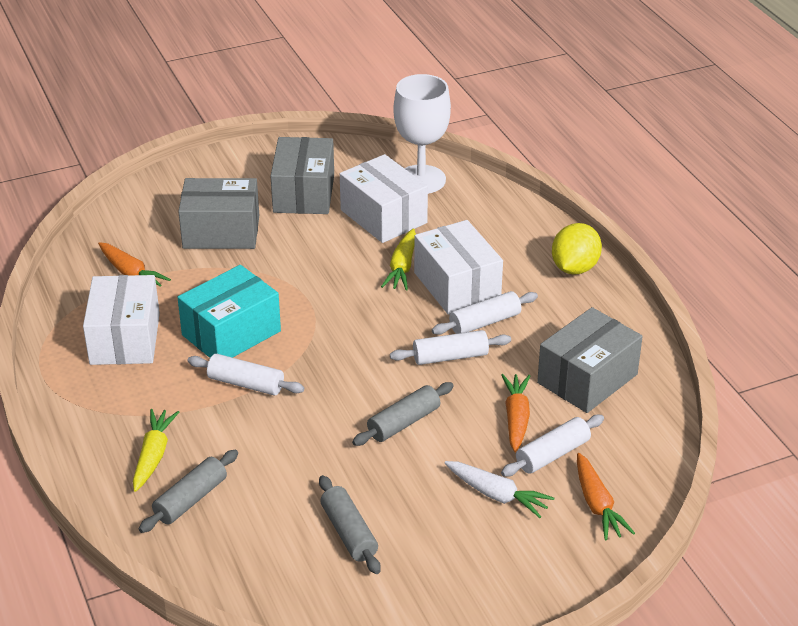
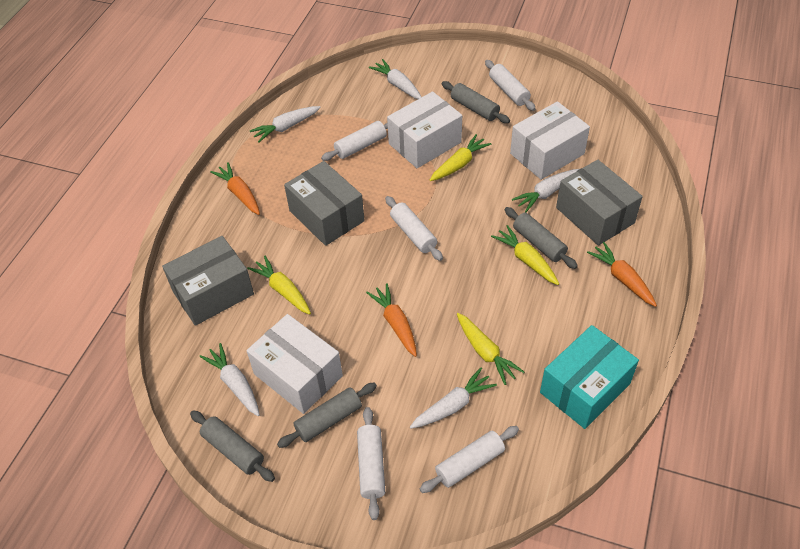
grey rolling pin: [139,450,238,533] [319,475,381,574] [352,382,454,446] = 3 -> [190,410,275,482] [277,383,377,448] [442,81,510,123] [505,207,578,269] = 4
white carrot: [445,461,554,518] = 1 -> [200,343,260,416] [250,106,321,142] [369,59,421,99] [410,368,497,429] [512,169,579,212] = 5
white goblet: [393,74,451,194] = 1 -> none = 0
white rolling pin: [187,354,304,395] [390,330,511,365] [432,291,538,335] [501,415,604,477] = 4 -> [321,121,388,161] [357,407,385,520] [385,196,443,261] [420,426,519,493] [485,60,536,111] = 5
yellow carrot: [133,409,179,492] [381,229,416,290] = 2 -> [247,256,311,315] [430,134,491,181] [457,313,524,385] [491,225,559,285] = 4
yellow lemon: [552,223,602,275] = 1 -> none = 0

